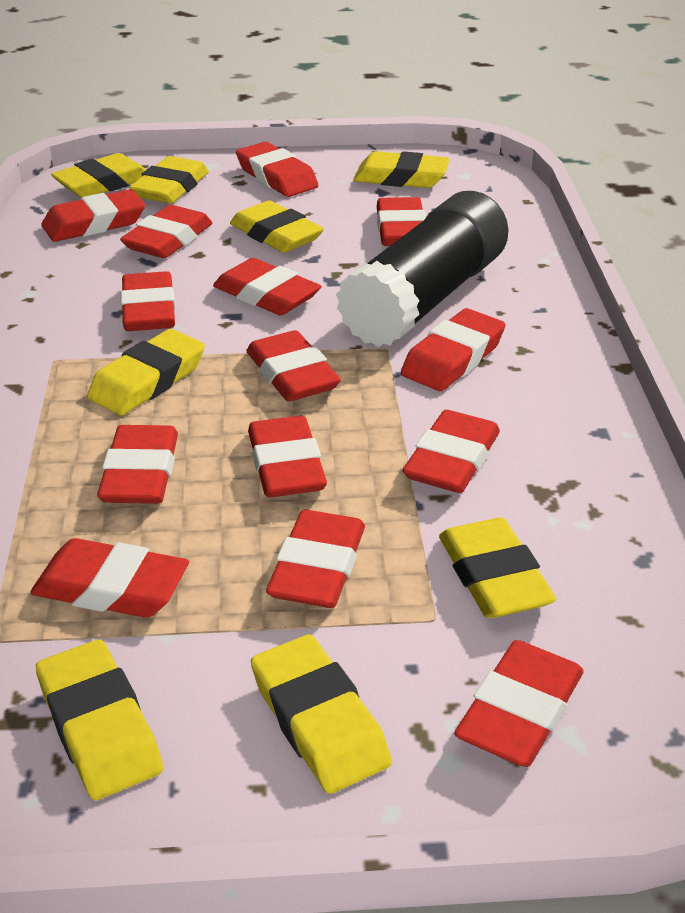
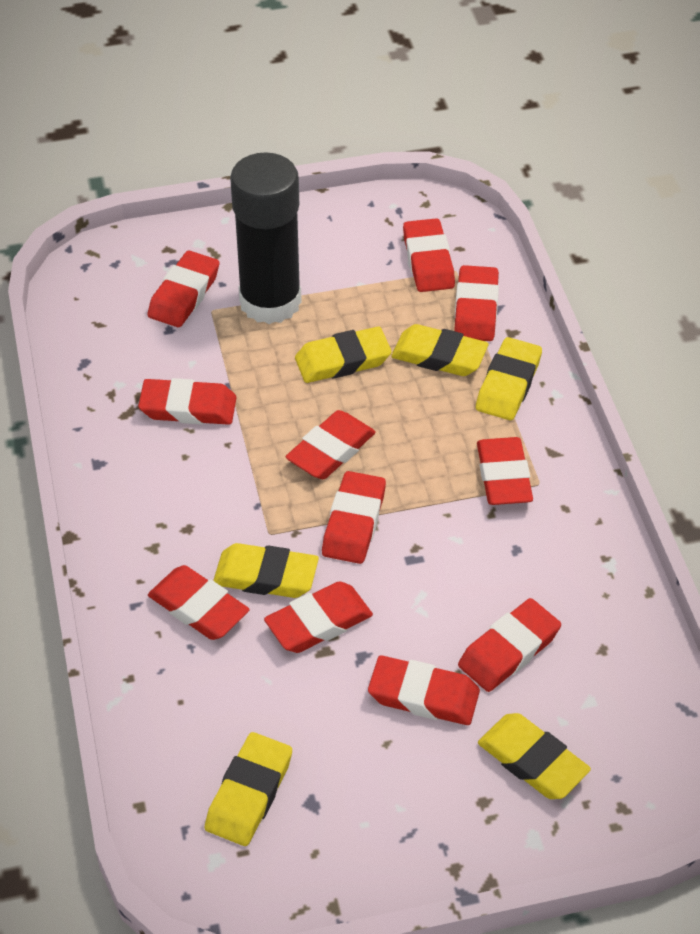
red eraser: [30,538,189,618] [41,189,145,242] [97,425,178,504] [120,205,212,258] [121,271,175,331] [213,258,321,315] [236,142,319,197] [247,330,341,401] [248,416,327,497] [266,510,365,608] [377,197,426,246] [401,308,505,391] [403,410,500,493] [454,640,584,767] = 14 -> [138,378,237,425] [148,251,219,327] [148,565,250,640] [264,582,373,653] [285,410,376,479] [322,471,386,564] [368,656,480,725] [403,218,455,292] [454,265,499,341] [458,598,561,692] [477,437,533,505] = 11
yellow eraser: [36,640,163,800] [51,153,146,197] [87,329,205,415] [129,156,209,204] [230,200,324,253] [251,635,392,794] [353,151,450,188] [439,517,556,618] = 8 -> [205,732,292,846] [213,543,319,598] [295,327,392,383] [391,324,489,376] [476,337,542,420] [478,713,591,799] = 6

